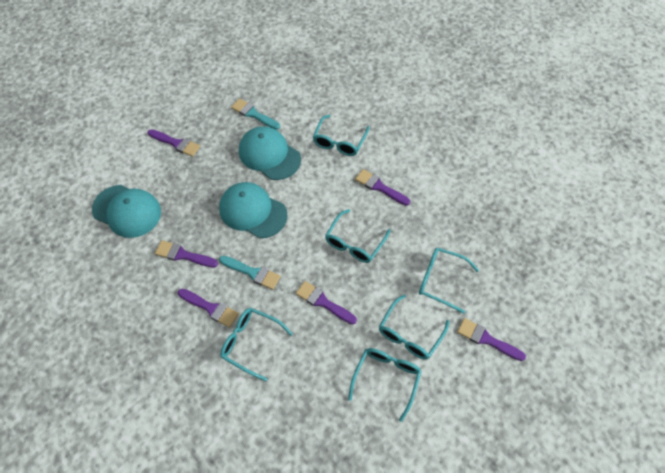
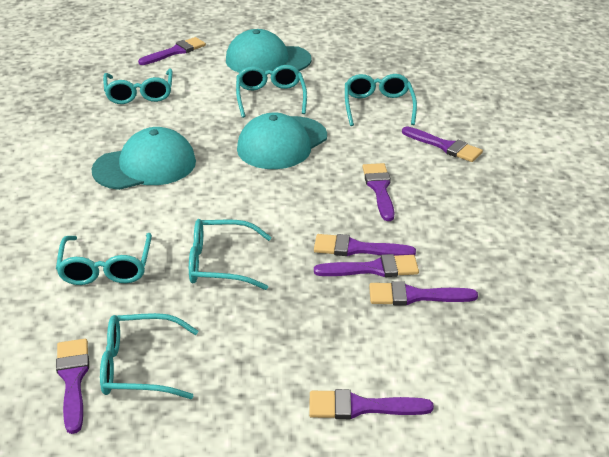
purple brush: [148,129,200,157] [155,240,218,267] [178,289,239,328] [296,281,357,325] [355,169,410,206] [457,318,526,361] = 6 -> [56,339,89,434] [138,37,206,65] [309,389,434,419] [314,234,416,256] [314,254,419,277] [362,163,394,221] [369,281,478,305] [402,126,483,162] = 8
turquoise brush: [219,256,281,290] [231,98,280,130] = 2 -> none = 0

